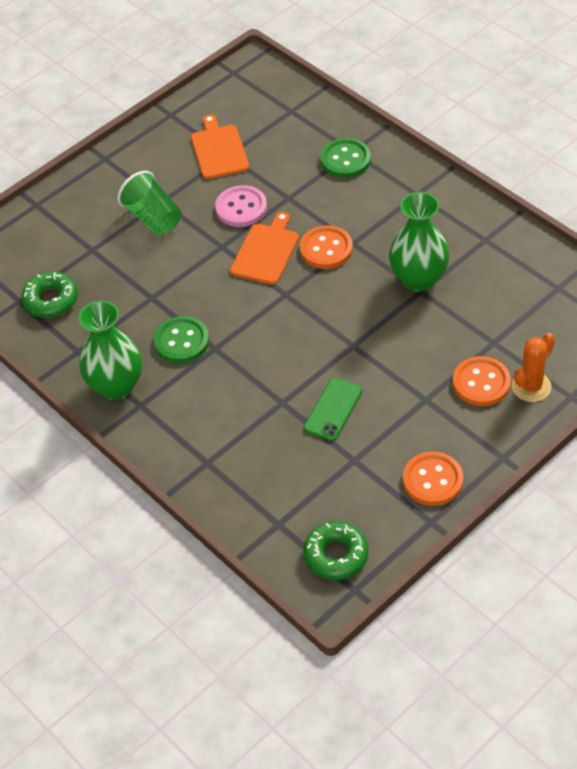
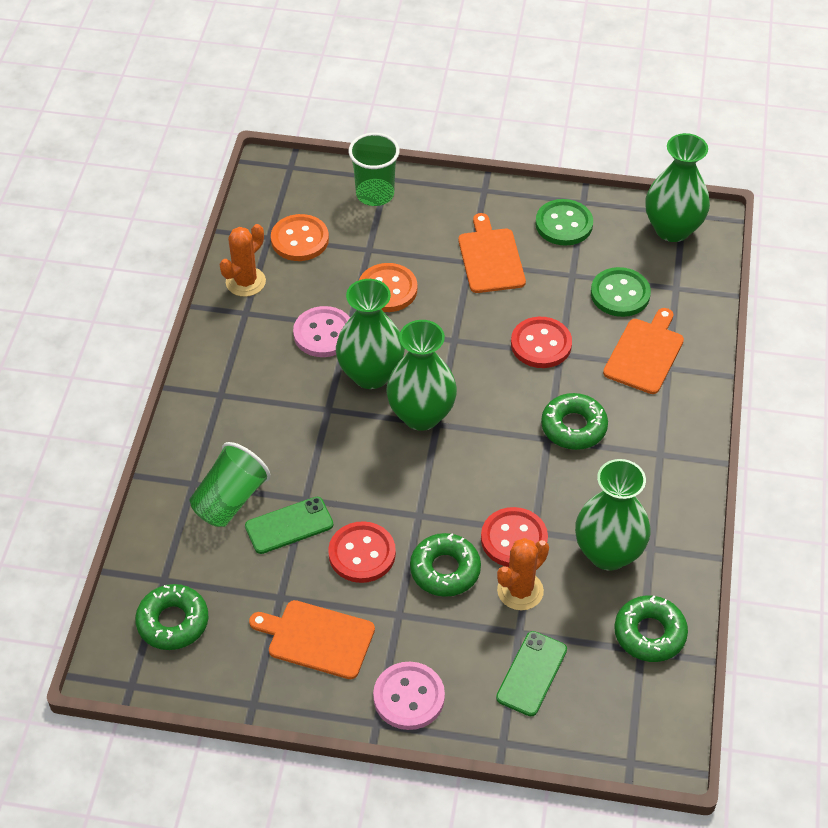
green cup: [117,171,181,235] = 1 -> [190,442,271,527] [349,133,400,206] = 2
green donut: [21,272,78,318] [303,521,368,580] = 2 -> [135,584,209,650] [410,533,481,597] [541,393,608,450] [614,596,688,662] = 4
green phone: [304,378,362,441] = 1 -> [245,497,333,554] [496,631,567,716] = 2
green vase: [79,301,142,400] [389,192,450,292] = 2 -> [336,279,405,389] [386,320,457,431] [575,459,650,571] [645,133,710,242] = 4
orange button: [300,225,353,269] [403,452,463,506] [453,356,511,406] = 3 -> [271,214,329,261] [359,263,417,312] = 2
orange cactus: [512,333,555,402] = 1 -> [219,224,266,297] [497,538,549,610] = 2
orange cutting board: [191,114,249,179] [230,212,299,285] = 2 -> [249,600,375,679] [458,213,526,293] [603,308,684,394] = 3
pink button: [215,185,267,227] = 1 -> [293,306,350,357] [373,662,445,730] = 2
red button: none = 0 -> [328,521,396,583] [481,507,548,567] [511,317,572,368] = 3

